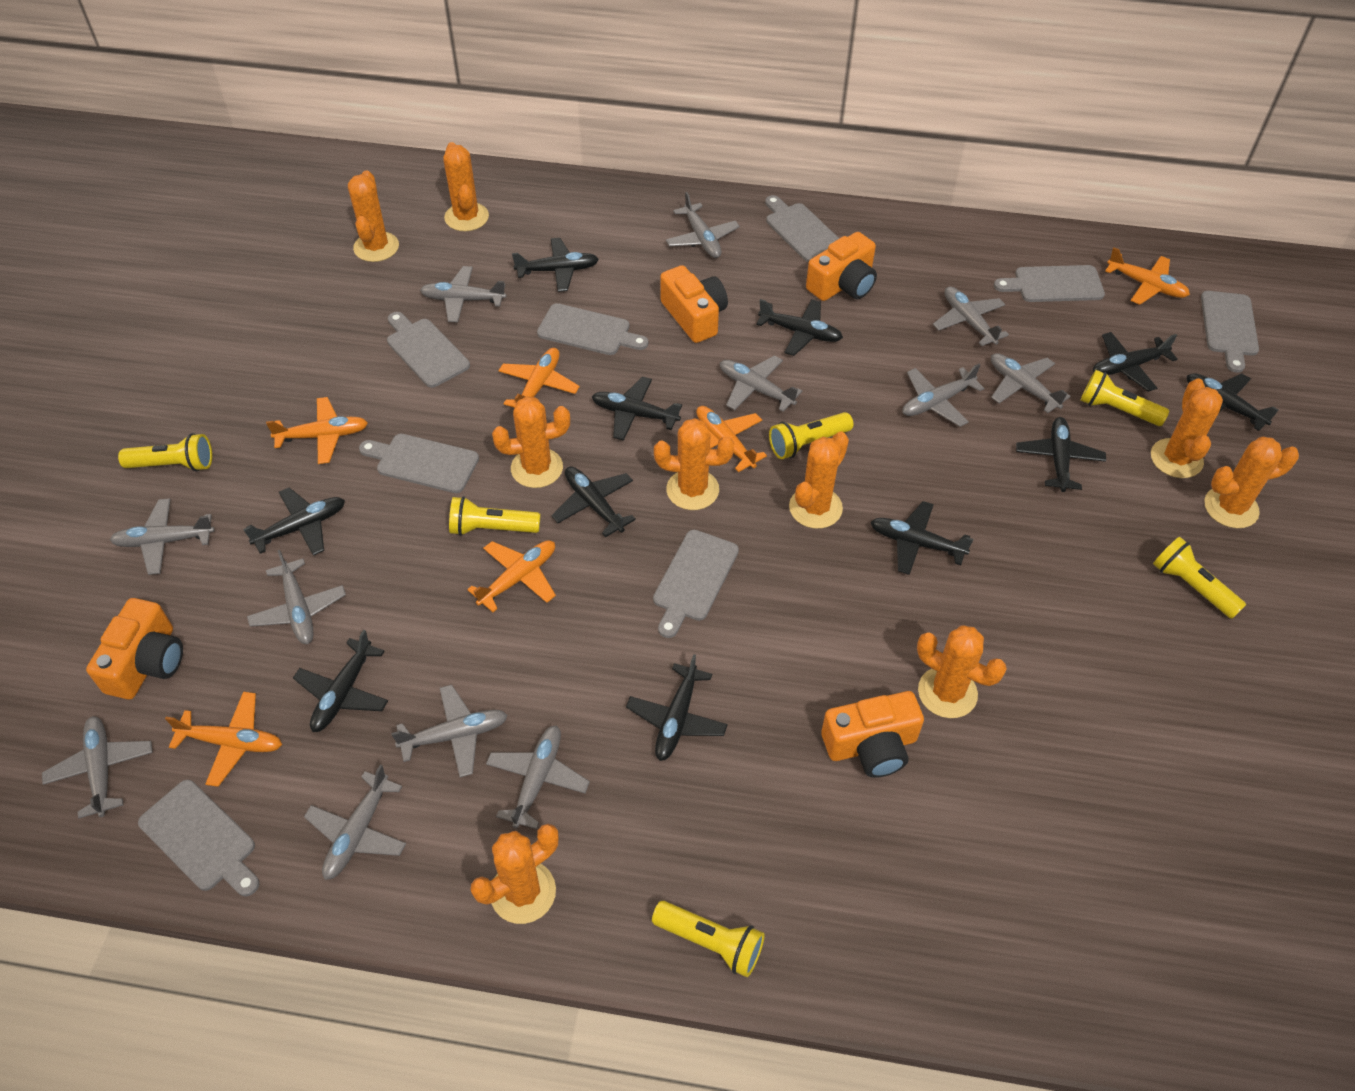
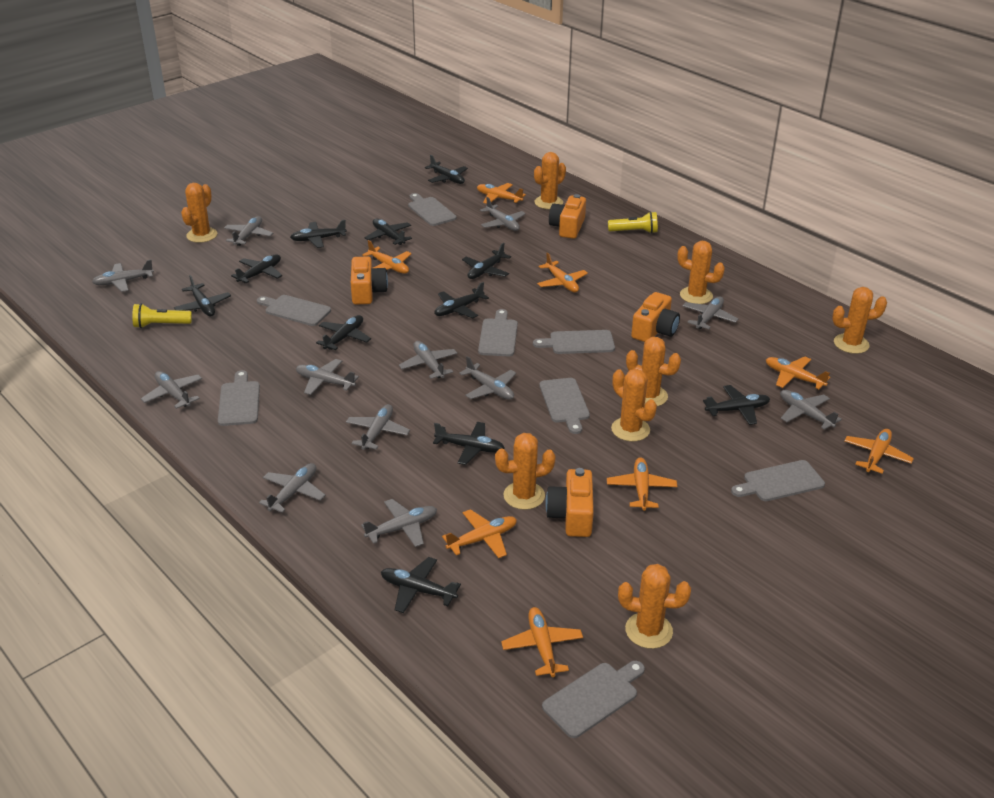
orange cactus: [348,171,399,262] [443,142,489,231] [471,824,559,924] [492,396,570,488] [654,418,734,510] [789,432,849,529] [917,625,1007,718] [1151,379,1223,478] [1204,437,1299,528] = 9 -> [181,183,217,243] [495,433,556,510] [534,152,566,209] [611,369,657,441] [618,564,691,649] [626,337,681,406] [677,241,725,304] [832,287,887,354] = 8
orange plane: [165,691,282,787] [266,397,368,464] [467,540,556,612] [498,348,580,408] [696,406,767,472] [1105,247,1190,305] = 6 -> [362,240,412,274] [442,509,517,558] [477,183,526,204] [501,607,583,677] [537,253,588,292] [607,457,677,511] [766,357,830,389] [844,429,914,474] = 8
yellow flashlight: [118,433,212,472] [449,496,540,536] [652,901,765,977] [769,412,853,459] [1080,370,1169,426] [1153,537,1246,619] = 6 -> [132,303,192,328] [608,212,658,234] = 2

